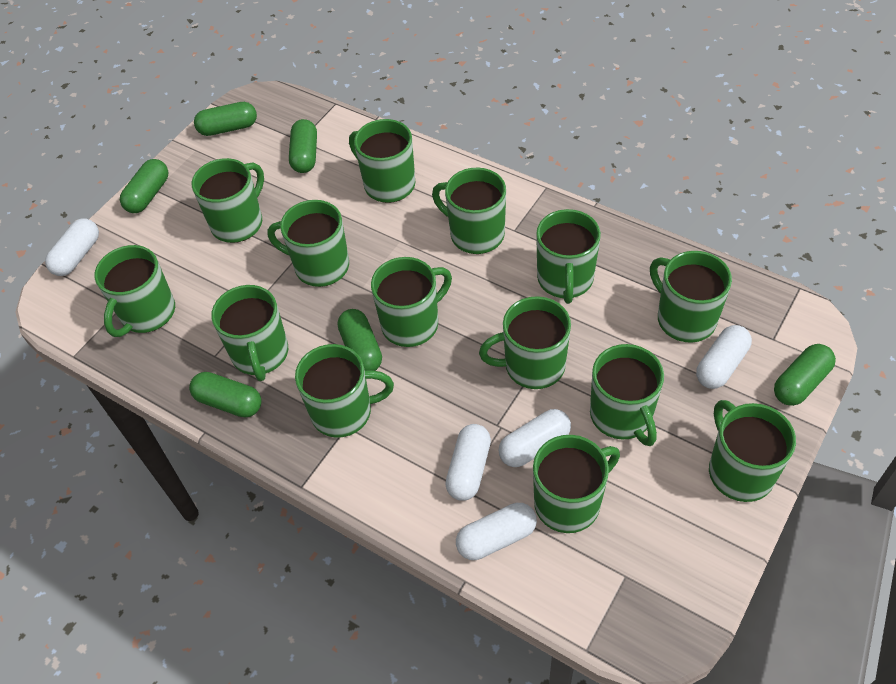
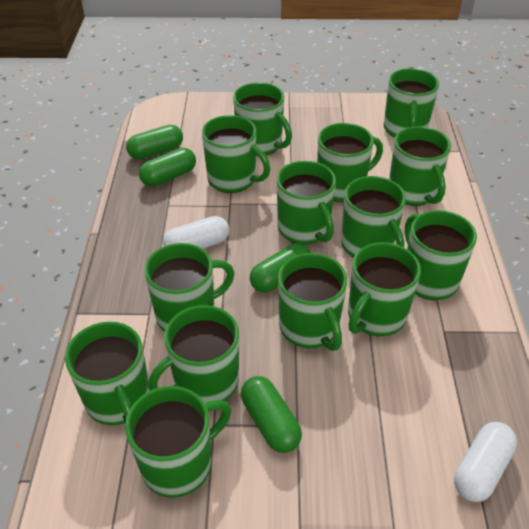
green capsule: [120,159,168,213] [189,372,261,418] [194,102,257,136] [289,119,317,173] [338,309,382,371] [774,344,836,406] = 6 -> [126,125,183,159] [139,148,196,187] [241,376,302,453] [250,243,311,293] = 4
white capsule: [45,218,99,276] [445,424,491,501] [456,503,537,560] [498,409,571,467] [696,325,752,389] = 5 -> [163,216,229,249] [454,422,517,502] = 2

